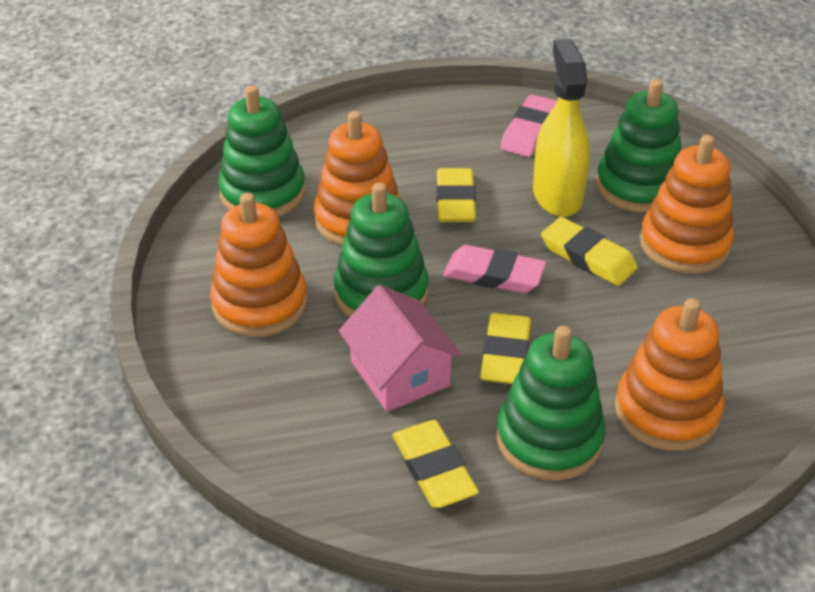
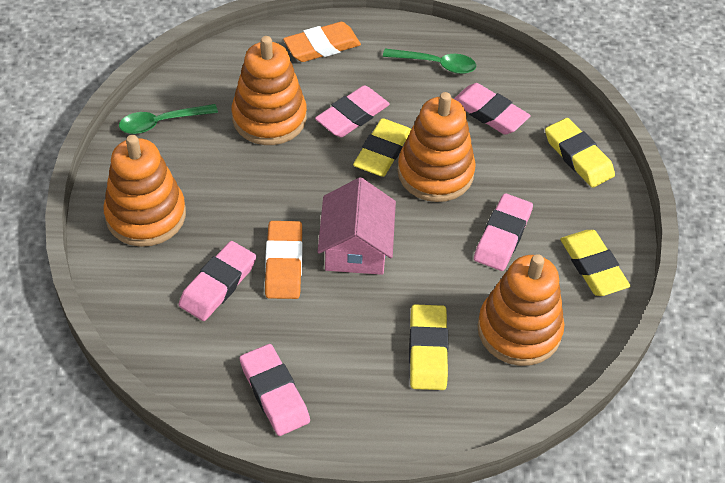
green spoon: none = 0 -> [119,104,218,134] [383,48,476,74] = 2
green stacking toy: [218,85,305,217] [334,182,429,317] [496,326,606,481] [596,79,681,213] = 4 -> none = 0
orange eraser: none = 0 -> [265,221,303,299] [283,22,361,62] = 2
pink eraser: [443,245,546,293] [500,94,557,157] = 2 -> [179,241,256,321] [240,344,310,436] [315,85,390,138] [454,83,531,135] [474,193,533,271] = 5
yellow spray bottle: [533,39,590,217] = 1 -> none = 0

